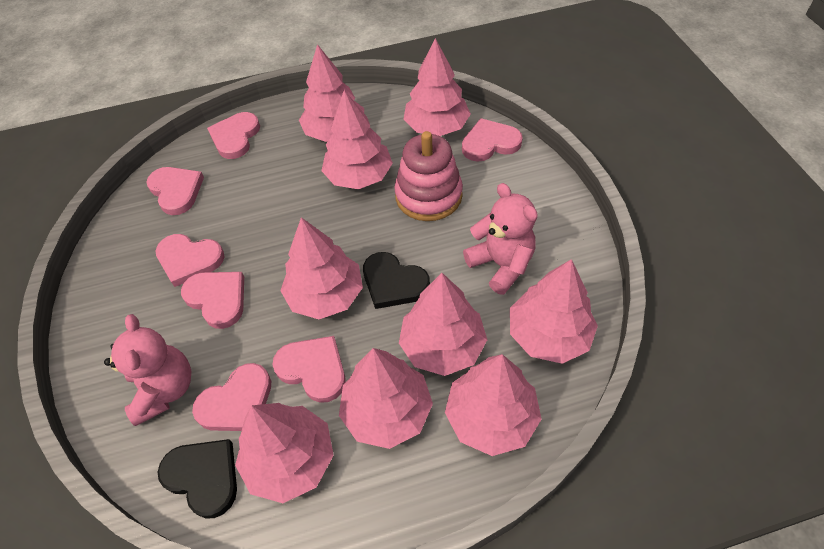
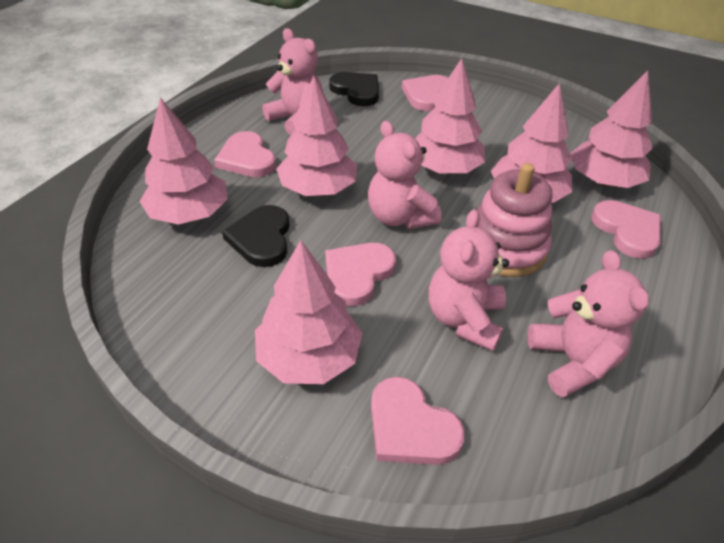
pink heart: [146,167,204,215] [155,234,225,287] [181,272,244,329] [192,363,271,431] [207,112,260,159] [273,336,346,403] [462,118,523,162] = 7 -> [214,131,276,177] [325,243,396,306] [371,377,465,465] [402,75,448,111] [591,200,661,259] = 5
pink teddy bear: [104,314,191,426] [463,183,538,295] = 2 -> [262,28,323,135] [368,121,441,229] [429,209,509,351] [528,250,649,398] = 4
pink tree: [235,403,334,503] [280,217,363,319] [299,44,364,142] [321,90,393,189] [339,348,433,449] [399,273,487,376] [403,38,471,136] [445,354,542,456] [510,259,598,364] = 9 -> [139,98,228,225] [255,240,363,384] [276,76,357,196] [415,58,485,173] [491,83,573,203] [570,71,653,188] = 6

